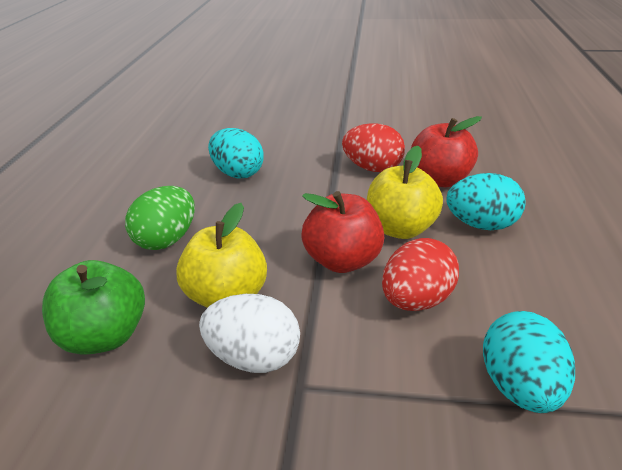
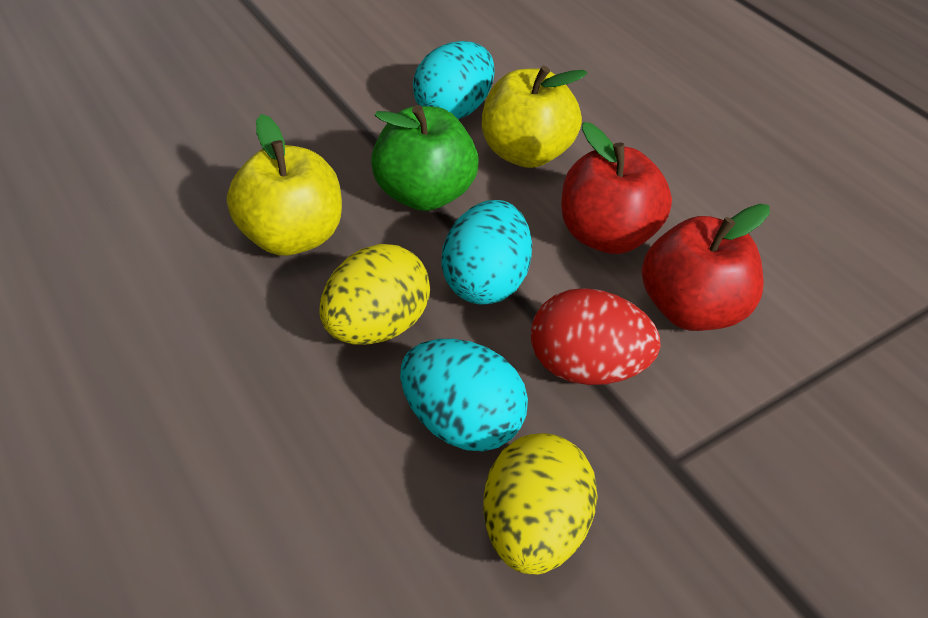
green egg: [125,186,195,250] = 1 -> none = 0
red egg: [342,123,405,172] [382,238,459,311] = 2 -> [531,288,661,385] = 1
white egg: [199,294,300,373] = 1 -> none = 0
yellow egg: none = 0 -> [319,244,430,345] [483,433,598,575] = 2

